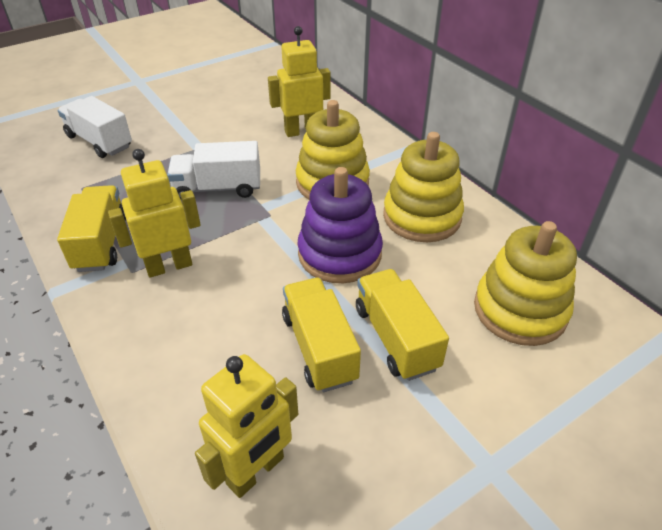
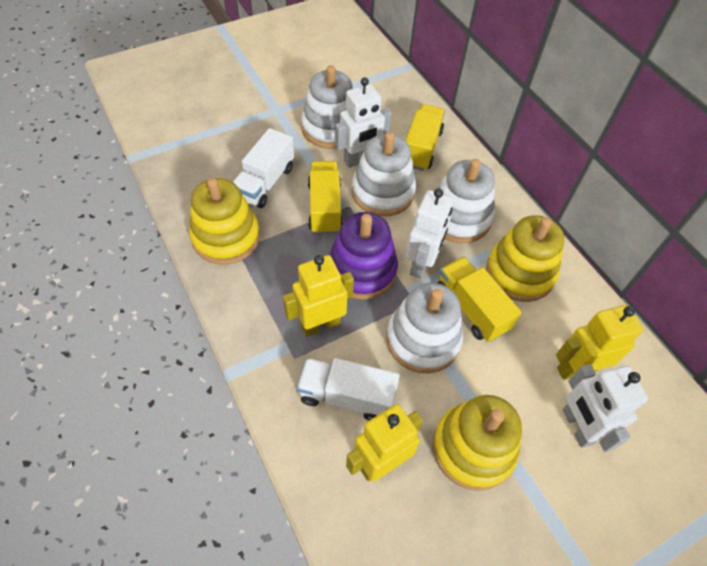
white robot: none = 0 -> [335,77,392,168] [406,188,453,279] [563,364,648,452] = 3
white stacking toy: none = 0 -> [301,65,352,149] [352,132,416,216] [386,283,463,373] [437,159,495,243] = 4

